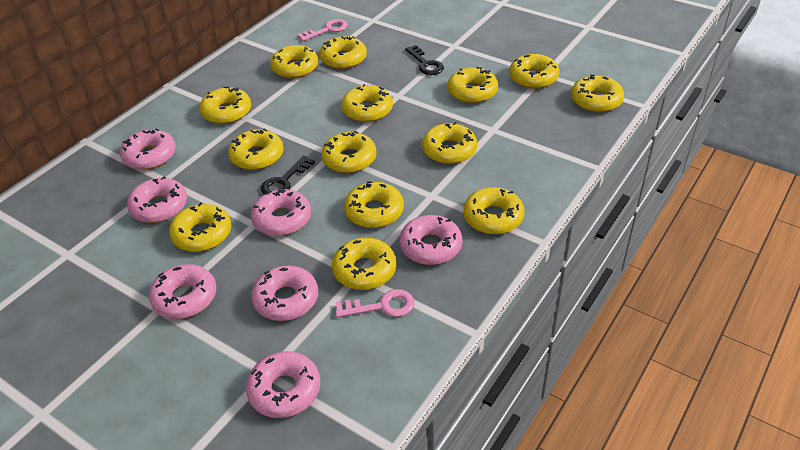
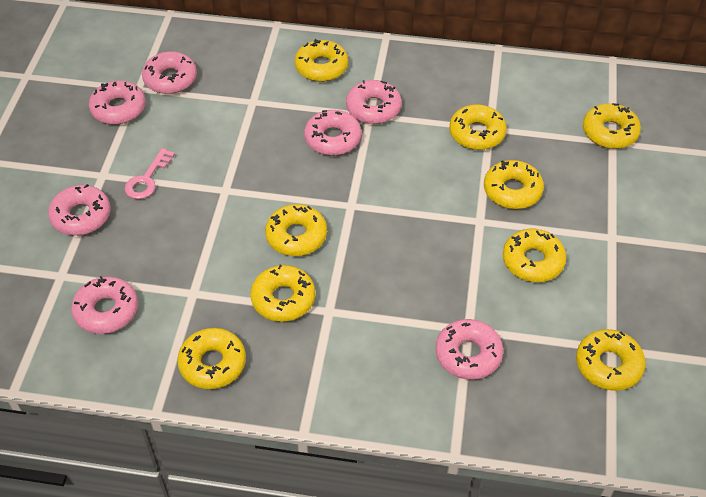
black key: [261,156,315,194] [405,45,444,75] = 2 -> none = 0
pink key: [298,19,348,41] [335,289,414,318] = 2 -> [125,148,175,199] = 1
yellow donut: [169,202,231,252] [199,86,251,124] [228,129,284,170] [270,45,318,78] [319,36,367,69] [321,131,377,173] [332,238,396,290] [341,84,393,122] [344,181,404,228] [422,122,477,164] [448,67,498,103] [463,187,525,234] [509,54,560,89] [571,75,624,112] = 14 -> [177,328,246,389] [251,265,315,322] [265,204,327,256] [295,39,348,82] [449,104,507,150] [484,160,544,209] [503,229,566,282] [576,329,646,391] [583,103,641,149] = 9

